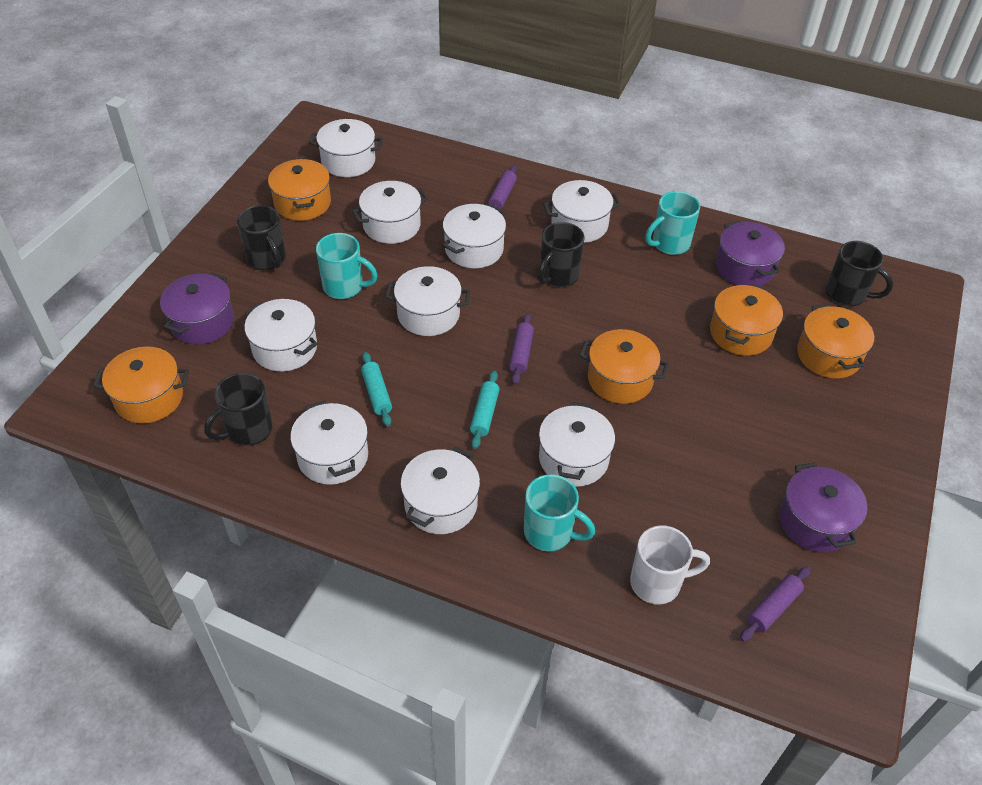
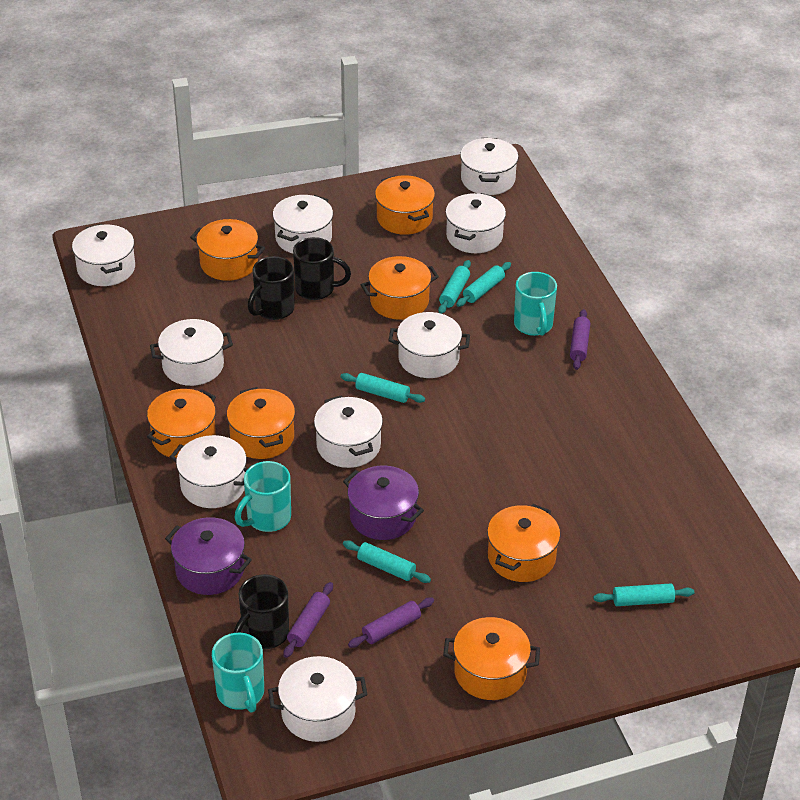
black mug: [204,373,273,446] [237,205,286,270] [538,222,584,287] [826,241,893,306] = 4 -> [233,574,289,649] [248,256,295,320] [293,237,351,300] = 3
orange pot: [94,346,189,424] [268,158,331,221] [579,329,669,404] [710,284,783,356] [797,304,874,379] = 5 -> [147,389,216,458] [190,219,265,281] [227,387,295,459] [361,256,439,320] [375,175,435,235] [443,617,540,700] [487,504,560,582] = 7
purple pot: [160,272,234,345] [716,221,785,287] [779,462,867,552] = 3 -> [165,517,252,595] [343,466,424,540] = 2
turquoise rolling pin: [361,352,392,427] [470,371,500,449] = 2 -> [340,373,425,403] [343,540,431,583] [438,260,471,314] [456,262,511,307] [593,583,694,606] = 5
white mug: [630,526,710,605] = 1 -> none = 0

